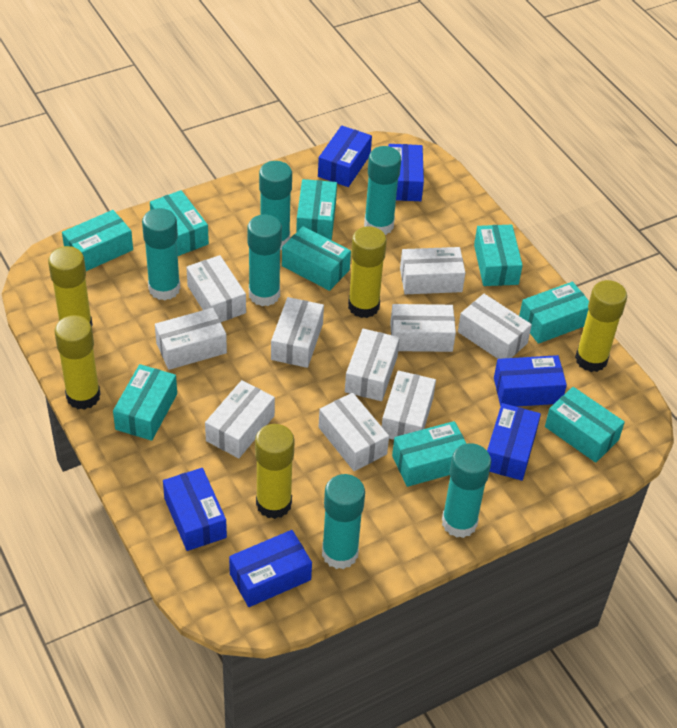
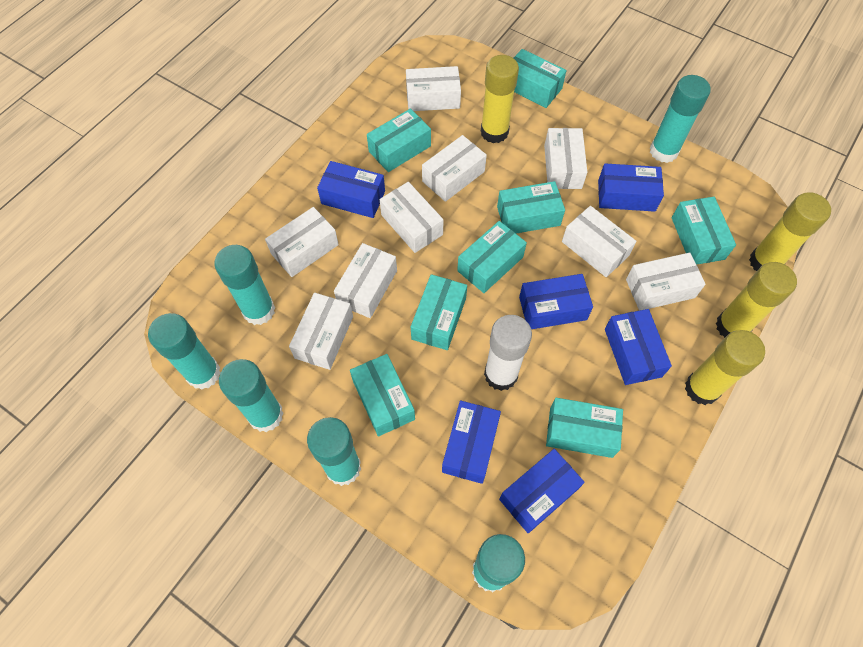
turquoise box: [62,210,133,271] [113,364,177,441] [150,190,209,256] [282,226,351,291] [296,179,337,240] [392,421,467,487] [474,225,523,286] [519,282,589,344] [545,387,625,463] = 9 -> [350,354,415,436] [367,108,431,172] [411,274,467,350] [457,221,527,293] [497,181,565,233] [514,49,566,108] [546,398,623,458] [672,197,736,265] = 8
white box: [155,308,227,370] [186,255,246,322] [205,380,275,458] [271,297,324,368] [319,393,389,471] [345,329,400,401] [382,370,436,440] [390,304,456,352] [400,247,465,294] [458,294,532,359] = 10 -> [265,207,339,277] [289,293,353,370] [334,243,397,318] [380,182,444,253] [406,66,461,111] [422,135,487,202] [544,128,587,189] [562,206,636,277] [626,252,706,311] = 9
white glue stick: none = 0 -> [484,315,532,391] = 1
yellow glue stick: [48,246,93,326] [54,315,101,410] [255,424,295,519] [348,226,387,318] [575,280,627,372] = 5 -> [481,55,519,143] [685,330,765,405] [716,262,797,338] [749,192,831,271] = 4

